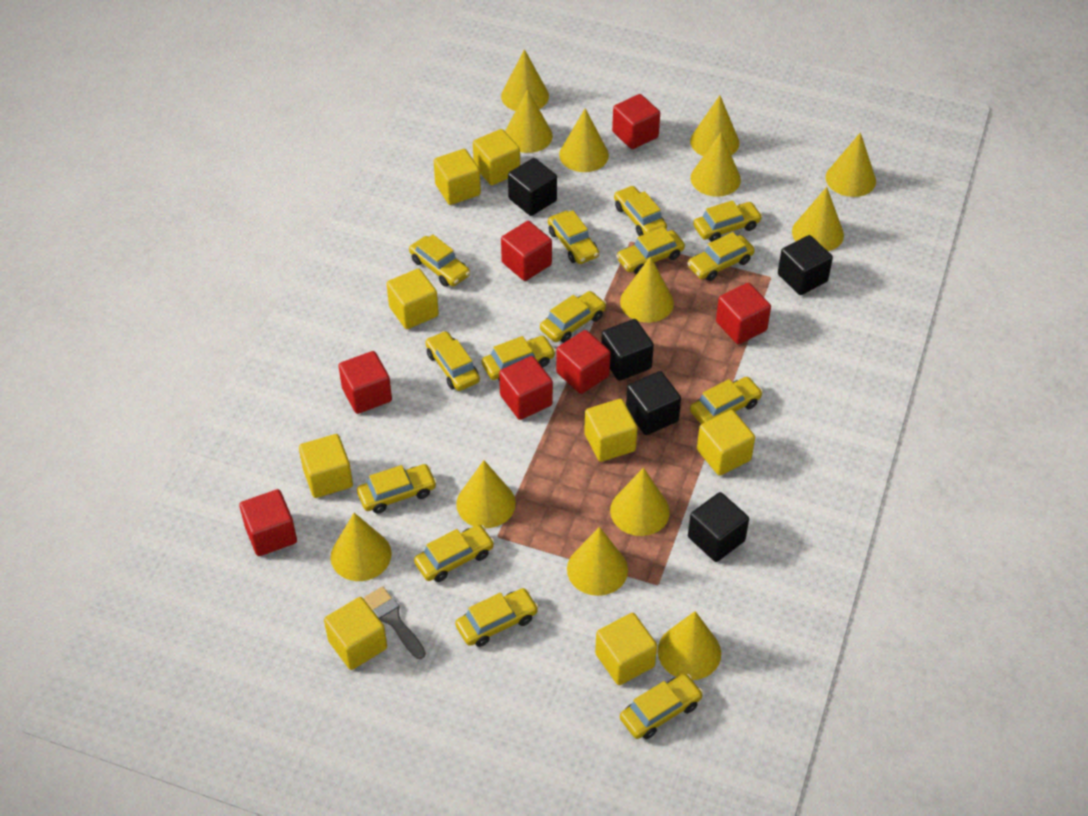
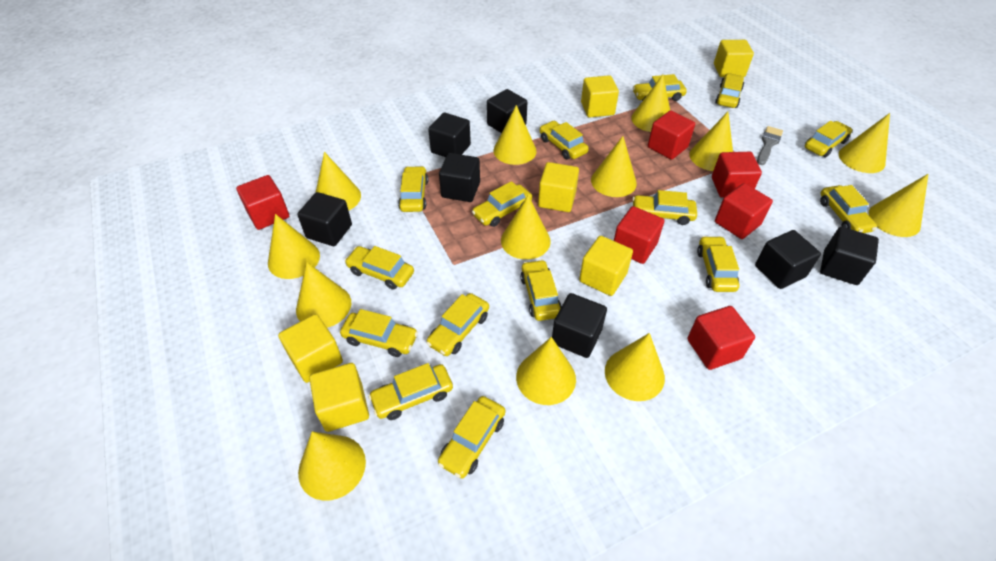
black cube: [508,158,557,216] [601,319,654,381] [626,371,681,435] [688,492,749,562] [778,235,833,295] = 5 -> [297,192,352,246] [428,112,471,157] [439,153,480,202] [487,89,527,133] [552,293,607,358] [755,230,821,289] [820,227,879,285] = 7
red cube: [239,489,297,556] [338,351,392,414] [499,356,553,420] [501,221,552,281] [556,330,611,394] [612,94,660,149] [716,283,771,344] = 7 -> [236,175,289,230] [614,206,664,264] [648,110,695,160] [687,306,755,370] [712,152,762,198] [715,183,773,239] = 6
yellow car: [357,464,437,514] [409,234,470,287] [414,525,495,582] [425,331,480,391] [455,588,539,647] [482,336,556,380] [540,291,606,343] [548,210,599,264] [614,186,667,236] [616,227,685,274] [620,674,703,739] [687,232,755,281] [690,377,763,424] [693,200,762,242] = 14 -> [340,309,418,357] [345,246,414,290] [368,363,453,420] [398,166,428,212] [426,293,489,356] [438,396,506,479] [472,181,532,227] [520,260,562,321] [540,121,589,159] [632,190,697,225] [633,74,687,101] [697,236,739,292] [715,73,744,108] [805,121,852,157] [820,185,877,233] = 15
yellow cube: [299,434,353,498] [324,597,387,670] [387,268,439,329] [434,149,481,205] [473,129,520,185] [584,399,638,462] [595,613,657,685] [697,410,755,476] = 8 -> [278,314,343,383] [309,363,369,432] [538,162,579,212] [579,236,633,296] [581,75,619,117] [714,40,754,77] = 6

